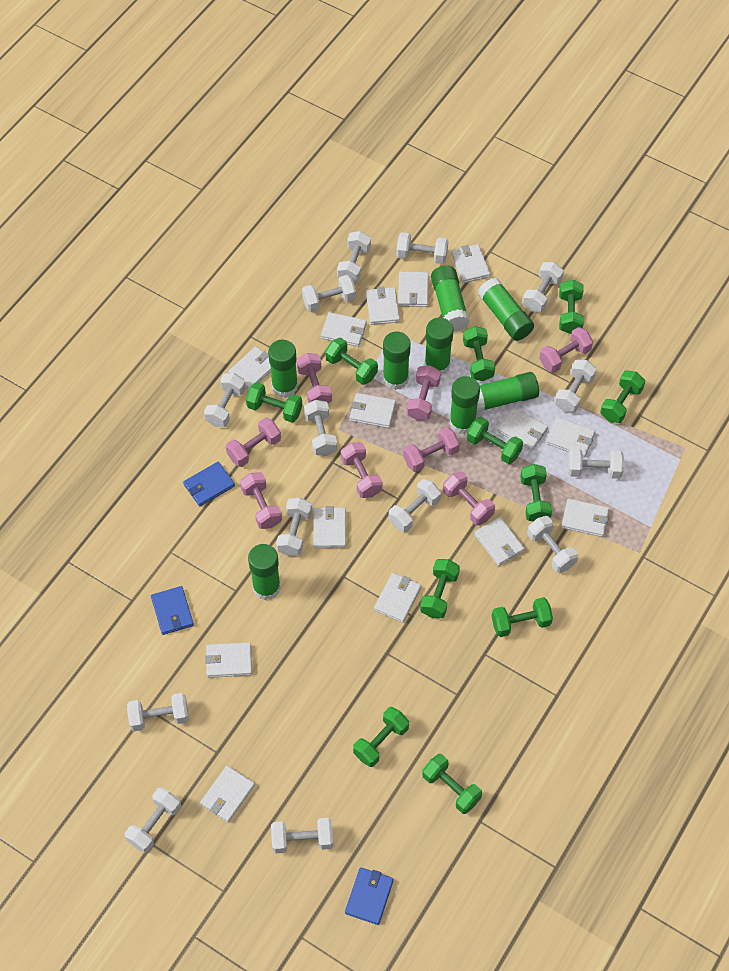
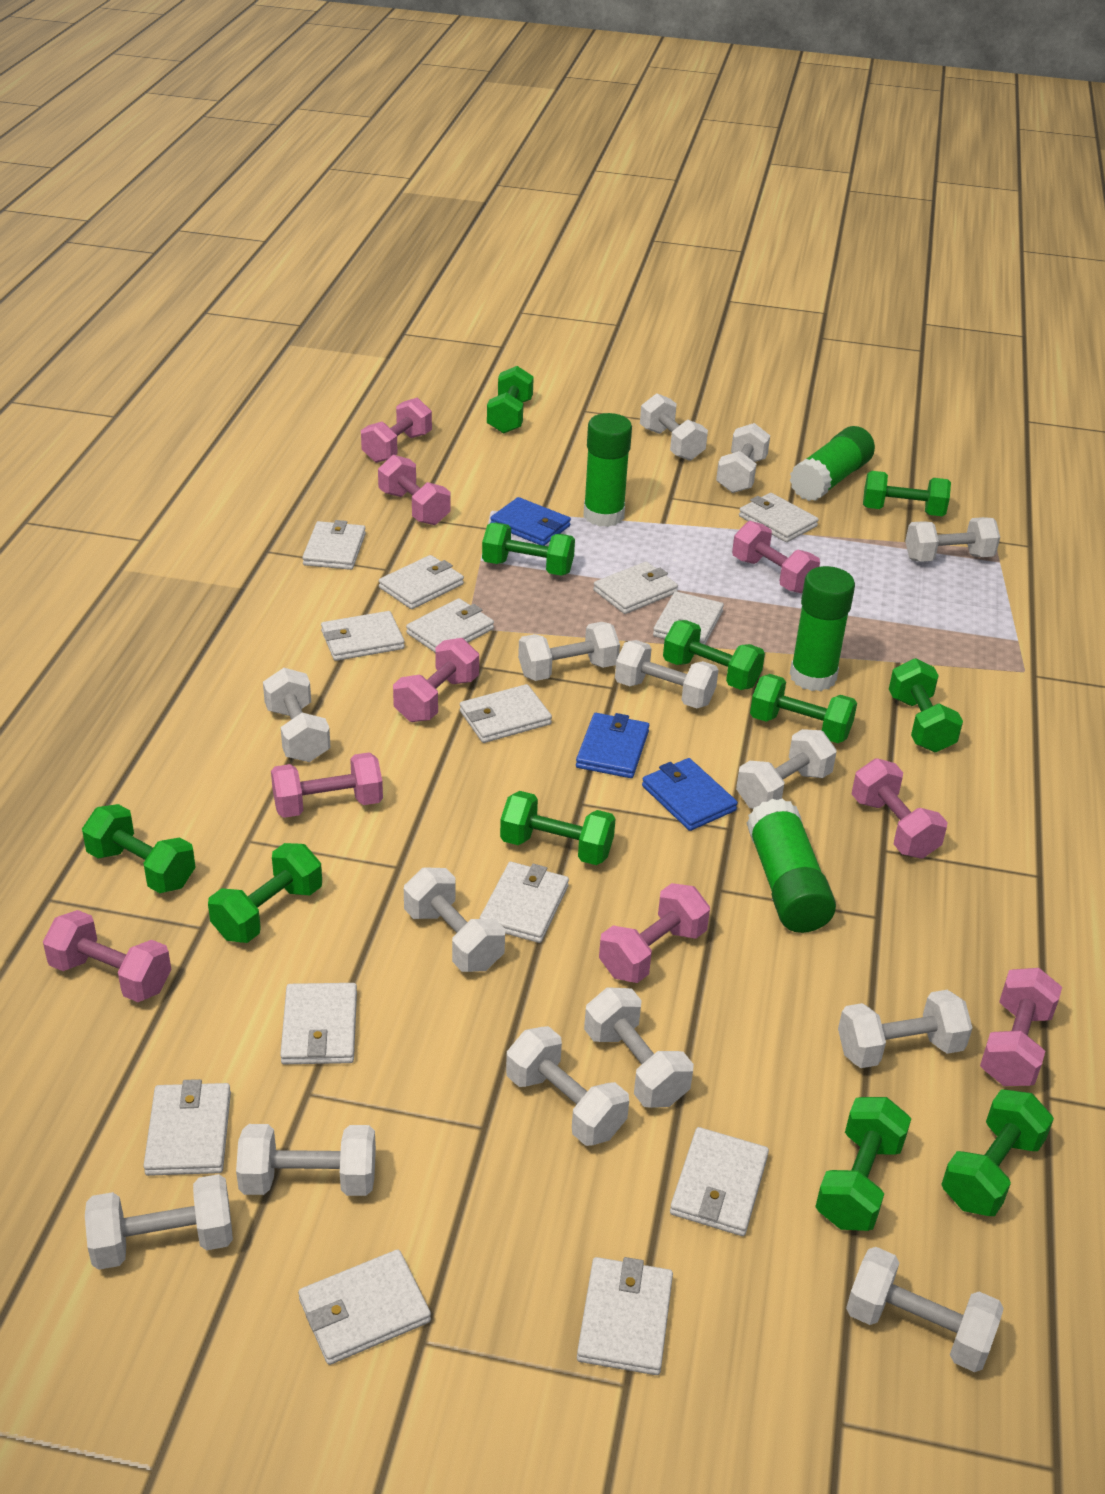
green glue stick: [248,544,281,600] [268,340,298,398] [383,332,411,390] [424,318,454,376] [431,265,469,332] [449,376,480,434] [476,372,539,413] [478,278,534,341] = 8 -> [583,413,632,527] [747,798,836,933] [790,426,875,501] [790,566,855,691] = 4
pink dumbbell: [226,418,281,467] [240,472,282,529] [296,353,332,403] [341,442,382,498] [403,427,460,472] [407,365,441,420] [443,471,495,525] [539,327,593,373] = 8 -> [43,910,171,1002] [271,752,383,818] [361,398,432,463] [378,455,450,525] [393,638,479,722] [599,883,710,983] [732,521,820,593] [852,758,948,858] [980,968,1062,1086] = 9

